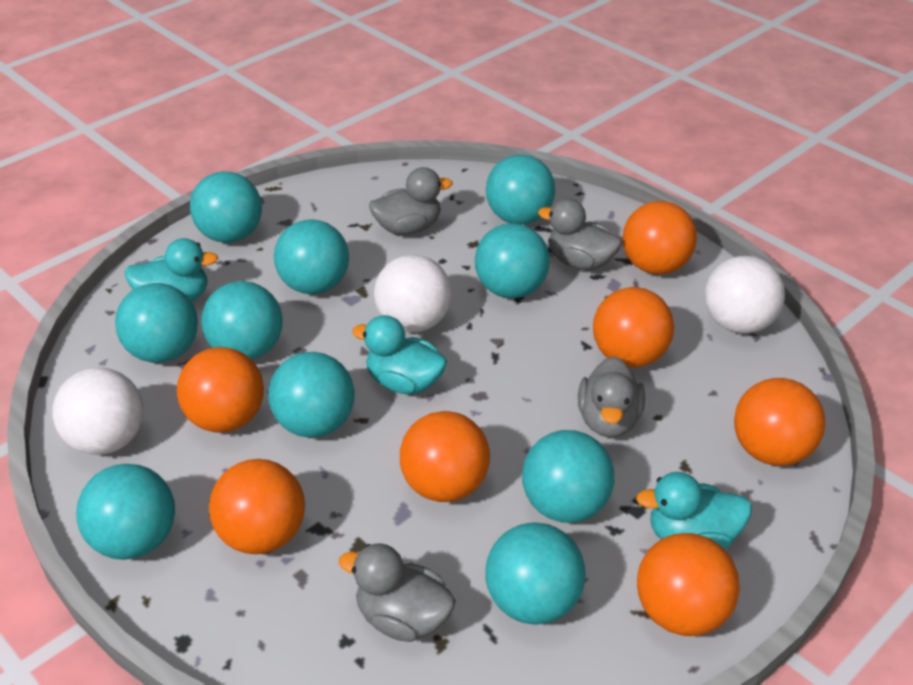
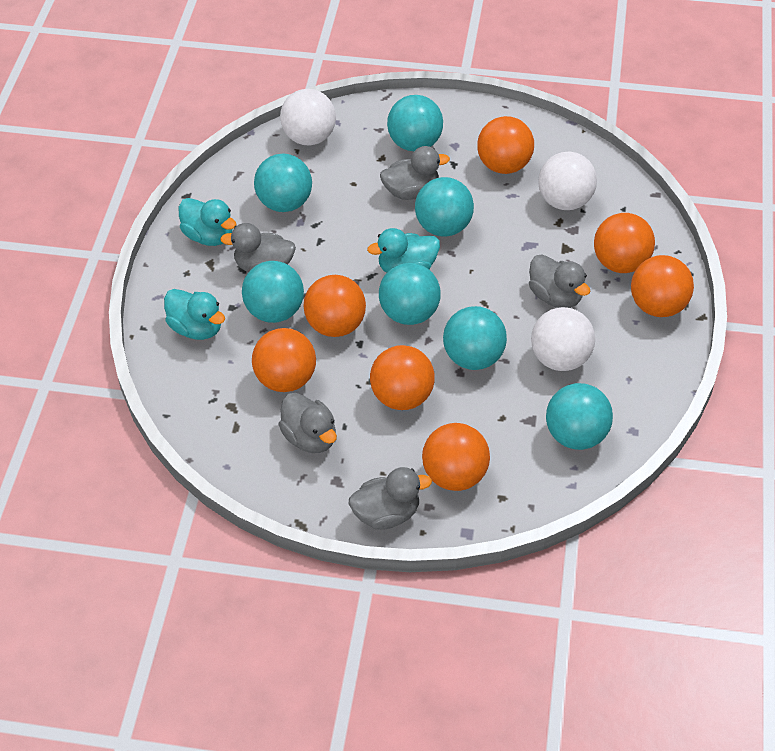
grey duck: [339,543,456,642] [369,167,452,235] [538,198,622,270] [578,356,645,437] = 4 -> [220,223,296,272] [278,393,337,453] [349,467,432,530] [380,146,450,200] [529,254,590,308] = 5
turquoise ball: [76,464,175,560] [115,283,198,363] [190,171,262,243] [201,281,282,360] [268,352,354,438] [274,219,349,294] [475,223,550,298] [485,522,586,625] [486,154,555,224] [522,430,614,523] = 10 -> [242,261,304,323] [254,154,312,212] [379,263,441,325] [387,95,443,151] [415,177,474,237] [443,306,507,370] [546,383,613,450] = 7

